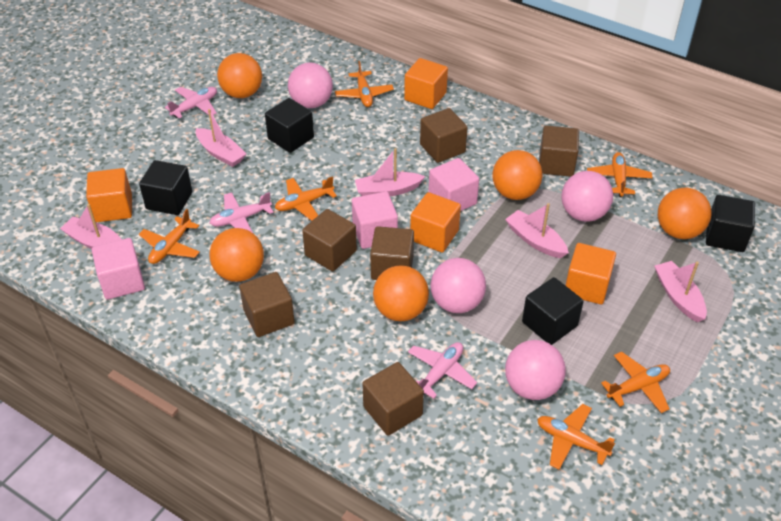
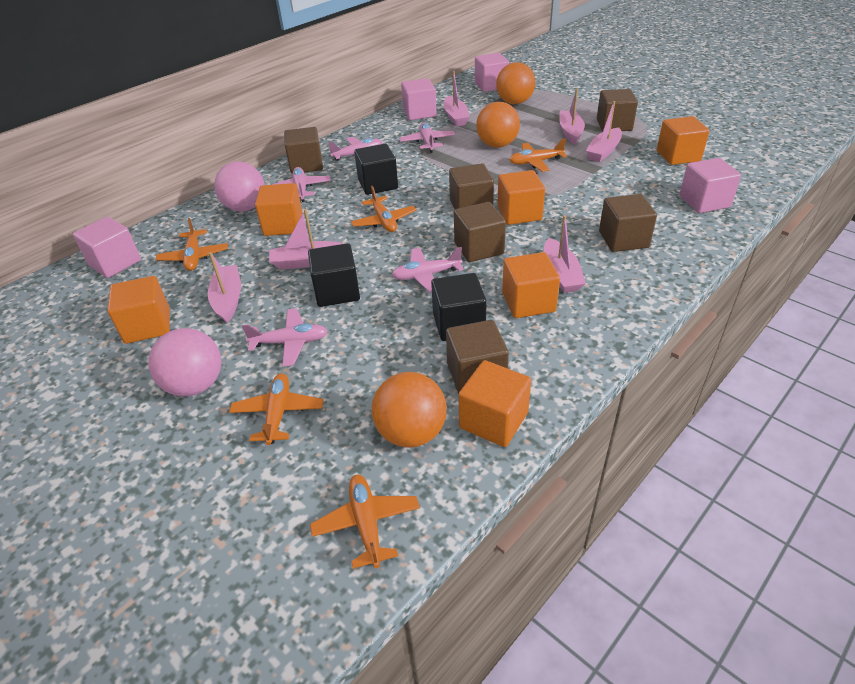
black cube: [139,160,192,215] [265,98,314,153] [522,277,584,345] [706,195,755,252] = 4 -> [308,243,360,307] [354,144,398,195] [431,273,487,341] = 3
orange ball: [209,228,264,282] [217,53,262,98] [373,266,429,321] [492,150,543,200] [658,188,712,239] = 5 -> [371,372,447,448] [476,102,520,148] [496,62,535,104] = 3
orange cube: [86,168,132,222] [404,58,448,109] [410,192,461,253] [565,243,616,304] = 4 -> [107,276,170,344] [255,183,303,236] [458,360,531,447] [497,170,545,225] [502,252,560,318] [657,116,709,165] = 6
orange plane: [139,209,200,264] [275,176,337,221] [335,61,394,107] [537,404,615,469] [587,152,653,197] [601,352,670,413] = 6 -> [155,218,228,271] [229,373,324,445] [310,474,420,569] [351,186,416,232] [509,138,567,172] = 5
pink ball: [288,63,333,108] [430,258,486,313] [505,340,566,400] [562,171,613,222] = 4 -> [148,328,222,396] [214,161,265,212] = 2
pink boat: [60,204,122,249] [196,109,246,167] [355,148,425,196] [505,203,569,258] [654,261,707,322] = 5 -> [208,252,241,323] [269,209,344,270] [443,71,470,126] [544,215,586,293] [559,89,585,145] [586,101,622,162] = 6
pink cube: [92,238,145,300] [352,192,398,249] [429,158,479,211] = 3 -> [73,217,141,278] [401,78,437,120] [475,53,509,92] [679,158,741,213] = 4
pink plane: [165,87,217,118] [210,192,273,234] [408,342,477,399] = 3 -> [242,309,328,366] [272,167,331,202] [329,137,383,161] [392,247,463,293] [399,123,455,153] = 5

